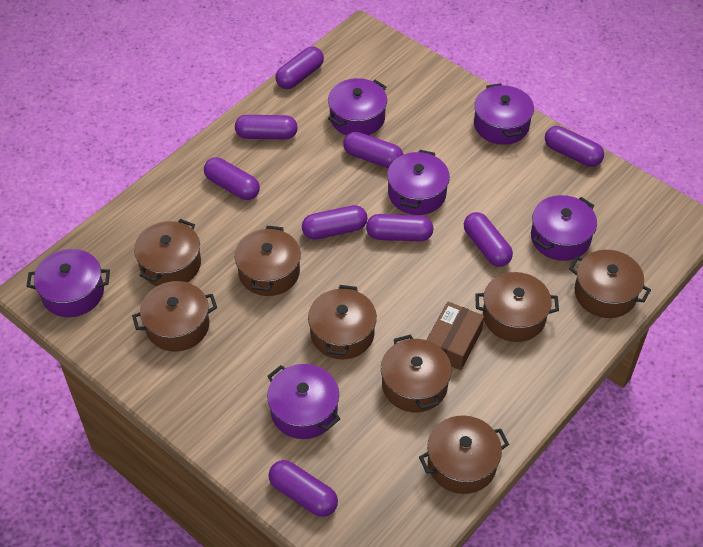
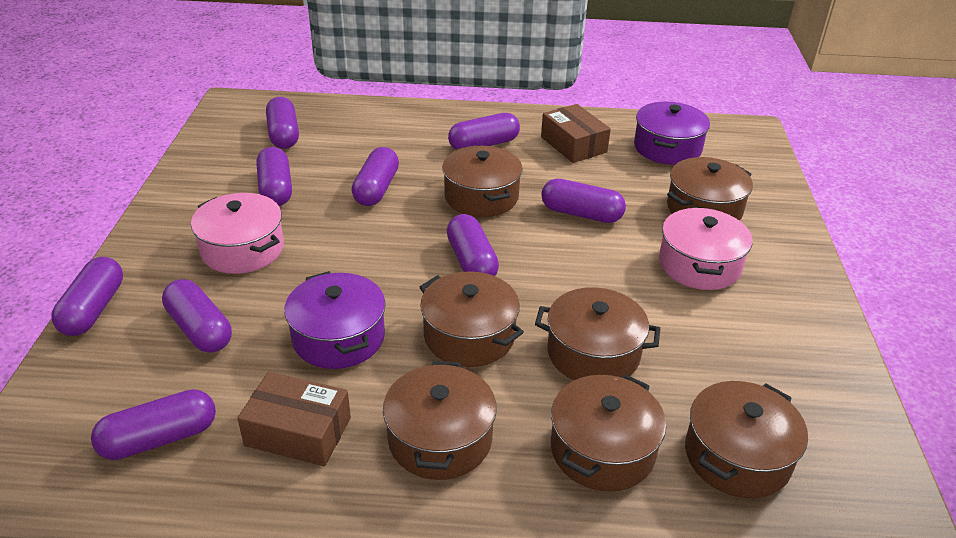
brown box: [426,301,484,370] = 1 -> [237,372,351,466] [541,104,611,163] = 2
brown pot: [132,281,217,351] [134,219,201,286] [235,226,301,296] [308,285,377,359] [381,334,452,412] [419,415,509,494] [475,272,559,342] [569,250,651,318] = 8 -> [383,361,497,480] [420,271,524,367] [442,146,523,217] [535,287,660,380] [551,374,666,492] [667,157,753,221] [685,381,808,498] = 7
pink pot: none = 0 -> [191,193,284,274] [659,207,752,290] = 2
purple pot: [26,249,110,317] [267,364,340,439] [328,78,387,135] [387,150,450,215] [474,83,534,145] [531,195,597,261] = 6 -> [284,271,386,369] [634,102,710,165] = 2

